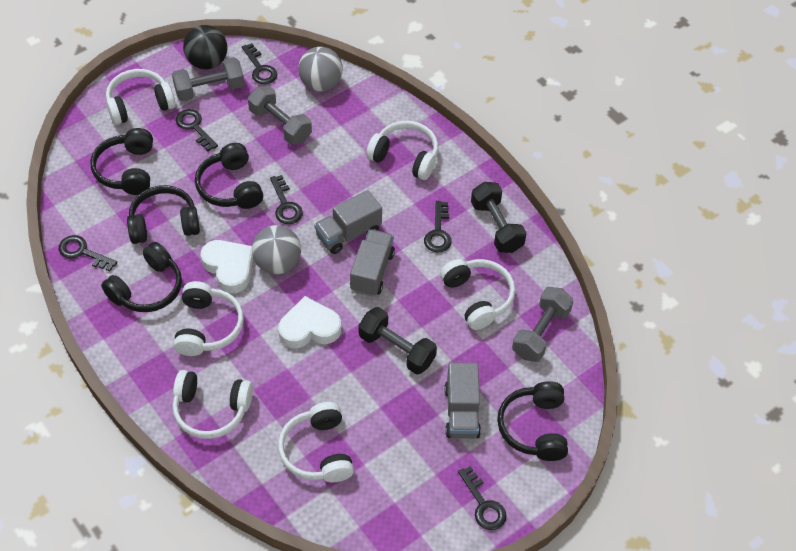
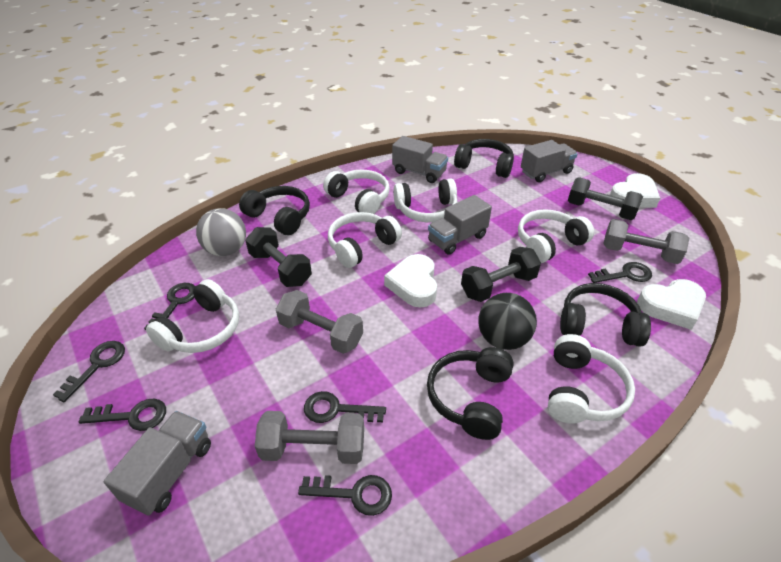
black dumbbell: [359,307,437,374] [471,182,527,253] = 2 -> [245,227,312,287] [461,247,541,302] [568,177,643,220] = 3
black headphones: [90,128,153,195] [101,242,182,312] [127,185,200,244] [195,143,263,209] [497,381,568,461] = 5 -> [239,186,310,235] [427,347,514,440] [454,139,514,178] [560,283,651,347] = 4
grey ball: [252,225,301,274] [298,47,343,91] = 2 -> [196,208,246,256] = 1
grey truck: [314,190,382,254] [350,229,395,297] [444,362,481,439] = 3 -> [103,411,211,515] [392,136,448,183] [428,195,492,255] [521,140,578,182] = 4
white heart: [201,240,253,293] [278,296,341,348] = 2 -> [384,254,437,308] [610,173,660,208] [637,279,706,330] = 3

